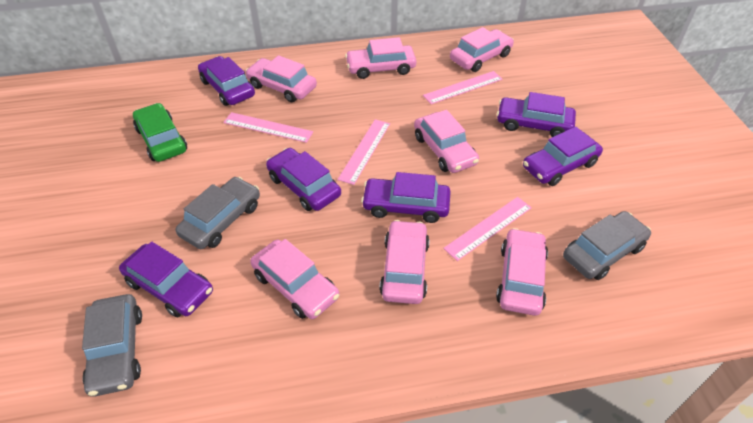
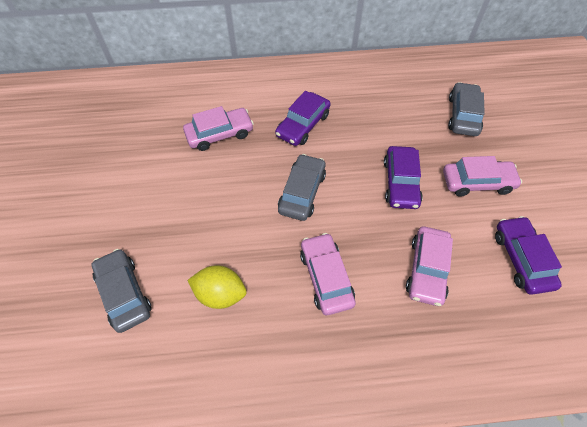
green car: [133,103,187,162] = 1 -> none = 0
pink car: [246,55,317,102] [250,239,339,319] [345,37,416,79] [379,220,430,304] [414,110,479,173] [450,27,514,72] [496,228,548,316] = 7 -> [183,106,254,151] [300,233,356,315] [406,226,453,306] [443,156,522,197] = 4
pink ruler: [223,112,313,143] [338,119,390,185] [423,71,503,104] [443,197,532,261] = 4 -> none = 0
purple car: [119,242,213,318] [198,56,255,106] [266,148,341,211] [361,172,451,223] [497,92,576,137] [523,127,603,186] = 6 -> [275,91,331,146] [384,146,423,209] [495,216,562,295] = 3
yellow lemon: none = 0 -> [188,265,247,309] = 1

